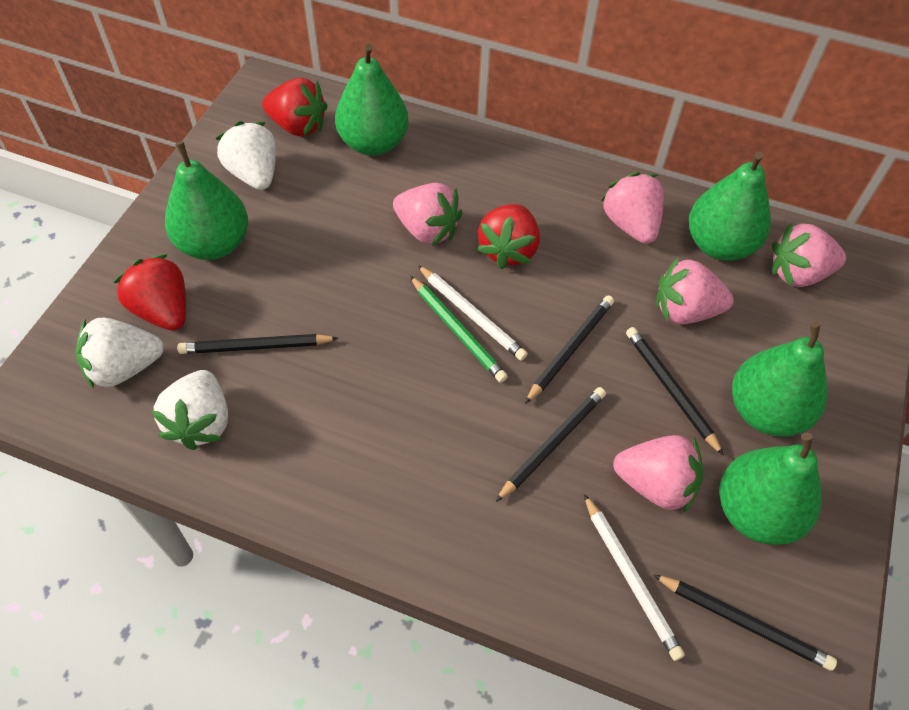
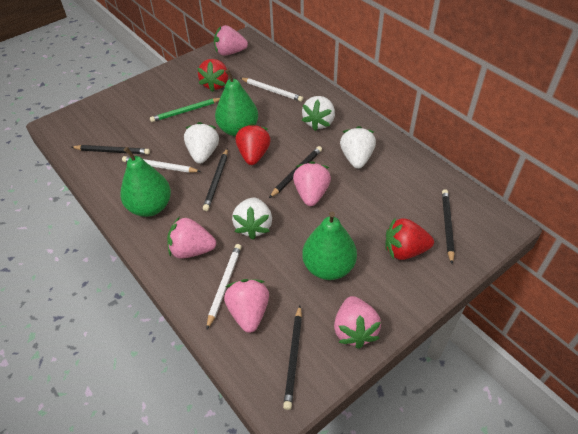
green pear: [165,141,248,260] [335,44,409,156] [689,152,771,261] [719,433,822,545] [732,322,827,437] = 5 -> [120,147,171,217] [215,69,258,136] [302,212,357,280] = 3
white pencil: [418,265,528,361] [584,494,685,661] = 2 -> [122,156,201,173] [207,244,242,329] [240,78,303,102] = 3
white strawberry: [76,317,164,389] [151,370,228,450] [215,121,276,190] = 3 -> [184,122,219,164] [232,197,272,240] [302,96,335,131] [340,126,376,169] = 4

